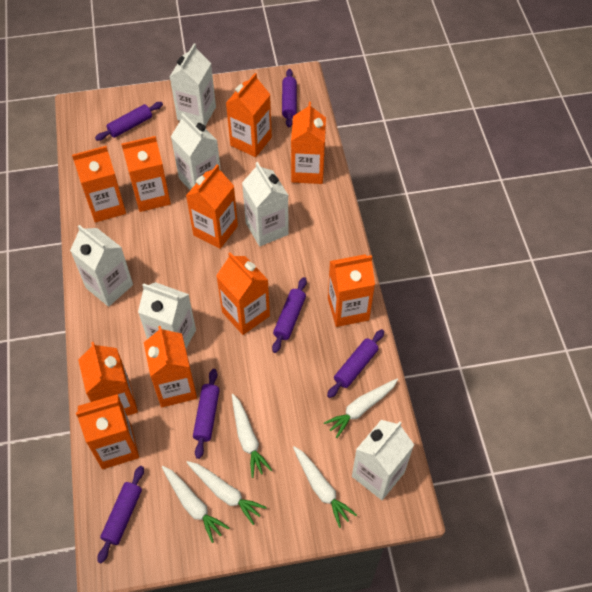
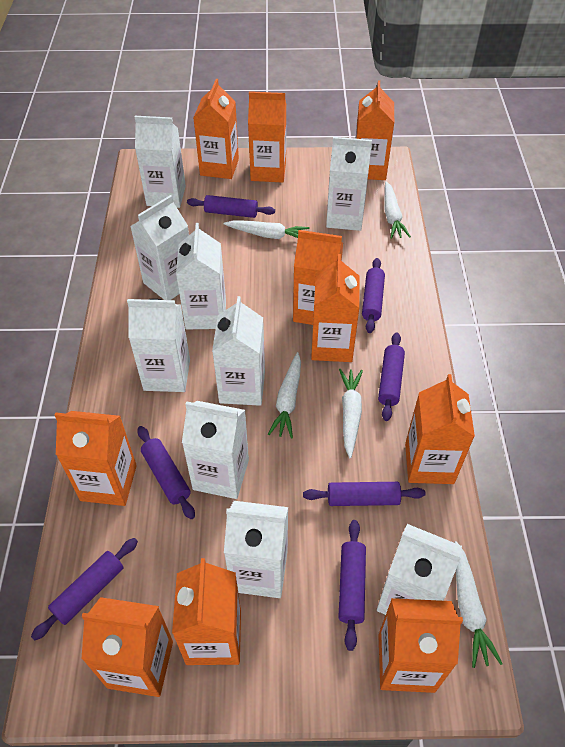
purple rolling pin: [95,102,163,141] [98,466,144,563] [193,369,220,459] [272,277,307,353] [282,69,297,127] [327,329,384,398] = 6 -> [31,538,138,641] [137,426,195,519] [187,195,275,218] [303,482,426,506] [338,520,366,651] [362,258,385,333] [378,332,405,421] = 7
white carton: [70,225,133,307] [138,282,196,348] [170,44,216,126] [171,113,221,190] [242,162,289,246] [352,420,414,500] = 6 -> [127,299,190,392] [130,195,189,300] [135,116,186,208] [176,223,226,329] [182,401,249,499] [212,296,265,406] [224,501,288,598] [326,137,372,231] [377,524,462,615] = 9

